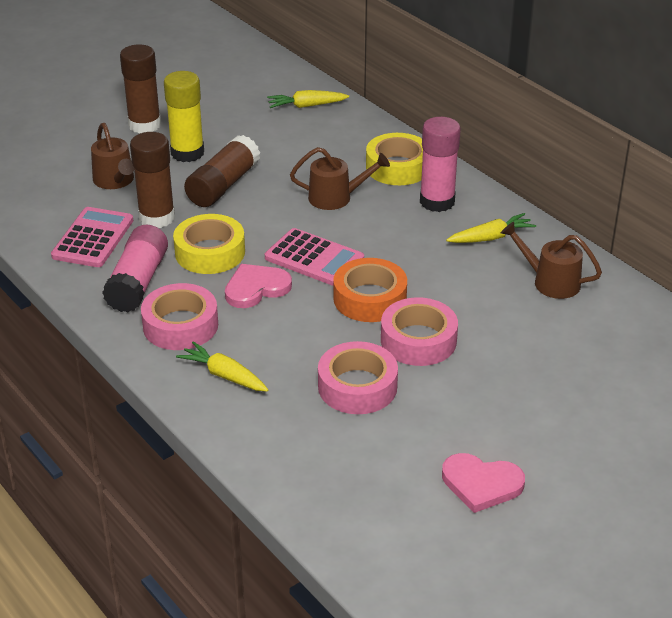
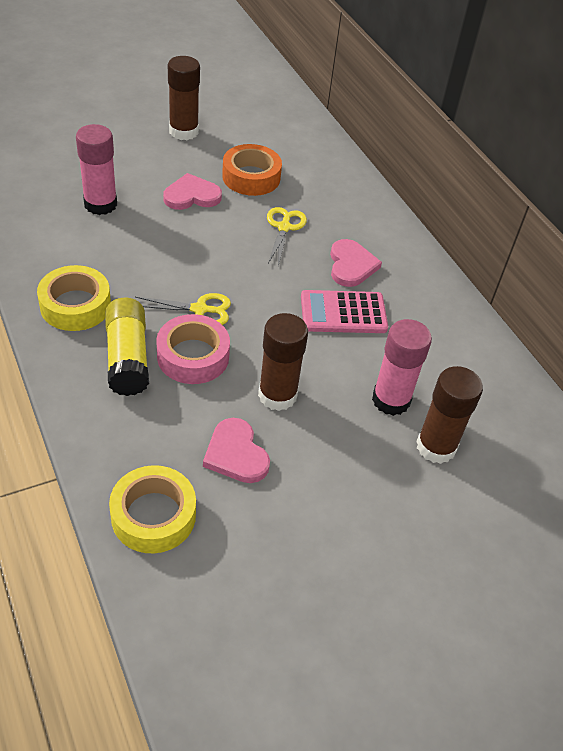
brown watering can: [91,123,134,189] [290,147,390,210] [501,222,602,299] = 3 -> none = 0
pink calculator: [51,207,133,267] [265,228,364,286] = 2 -> [301,290,388,333] = 1
pink heart: [225,264,292,308] [442,453,525,513] = 2 -> [163,173,222,210] [203,418,270,483] [330,239,382,287] = 3
pink tape: [141,283,218,350] [318,341,398,414] [381,297,458,366] = 3 -> [156,314,230,384] = 1
yellow carrot: [176,341,268,392] [267,90,349,108] [446,213,536,243] = 3 -> none = 0
yellow scissors: none = 0 -> [135,293,231,325] [267,207,307,266] = 2

